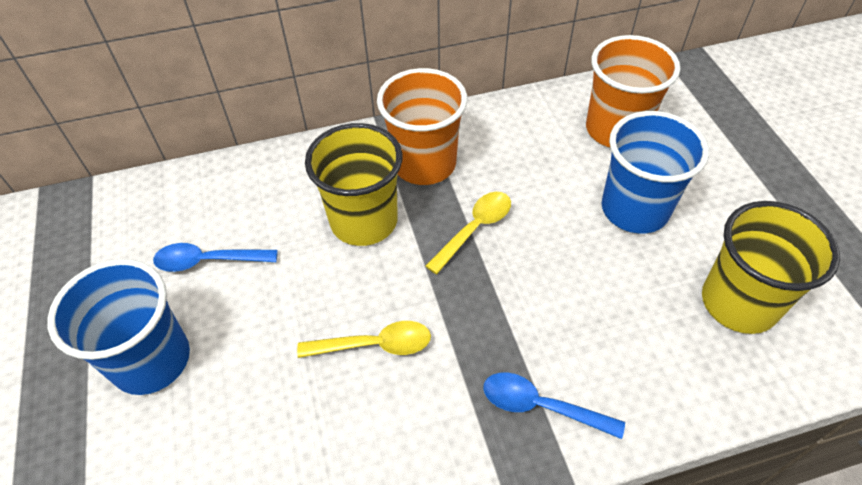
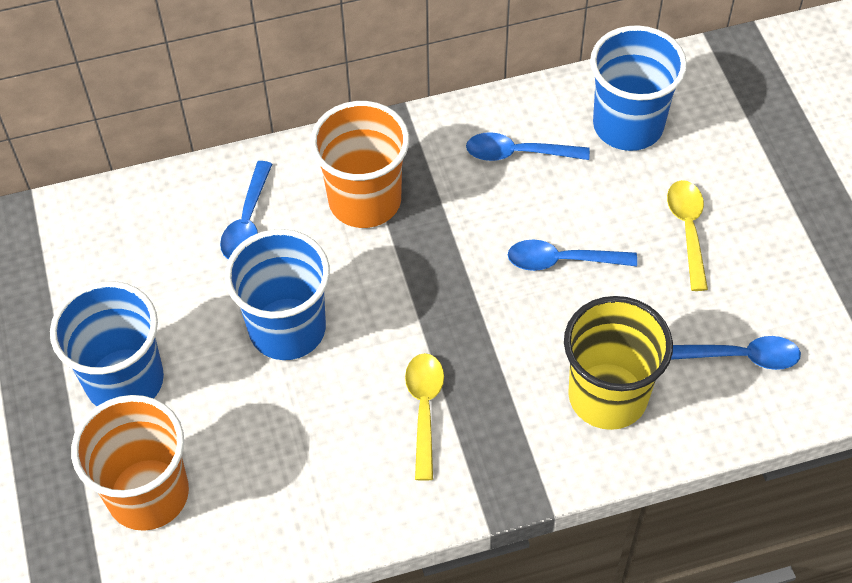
blue cup: [47,259,190,395] [602,111,709,234] = 2 -> [50,281,164,406] [225,229,330,360] [590,25,687,151] = 3
blue spoon: [153,243,278,272] [483,372,625,439] = 2 -> [220,161,272,259] [466,132,590,161] [508,240,637,271] [671,336,801,370] = 4
yellow cup: [305,123,403,246] [702,201,840,334] = 2 -> [564,296,673,430] = 1

